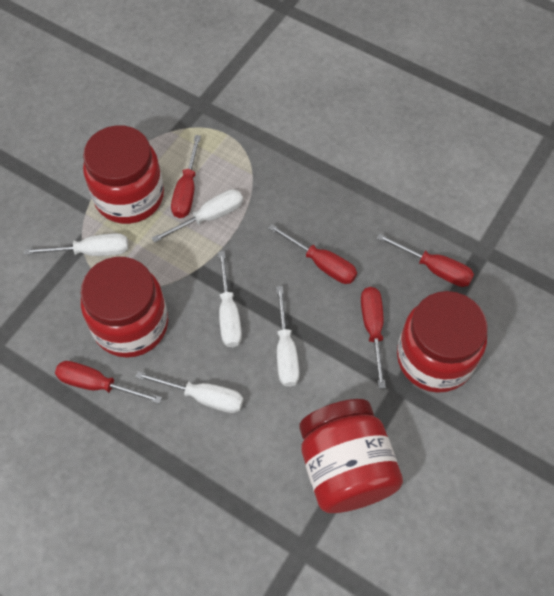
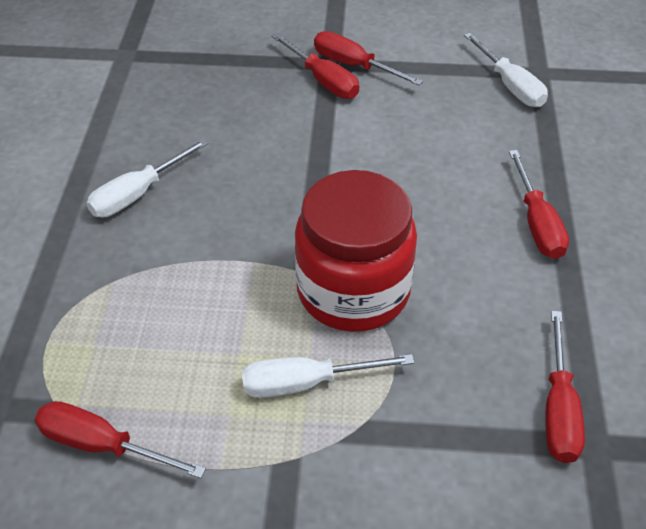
red jar: [80,257,168,358] [83,125,164,224] [299,399,403,513] [397,291,488,393] = 4 -> [294,170,417,332] = 1
white screwdriver: [24,233,128,256] [136,371,244,413] [152,189,243,243] [218,251,242,347] [276,286,300,387] = 5 -> [86,139,209,217] [242,354,414,398] [464,33,548,107] = 3

